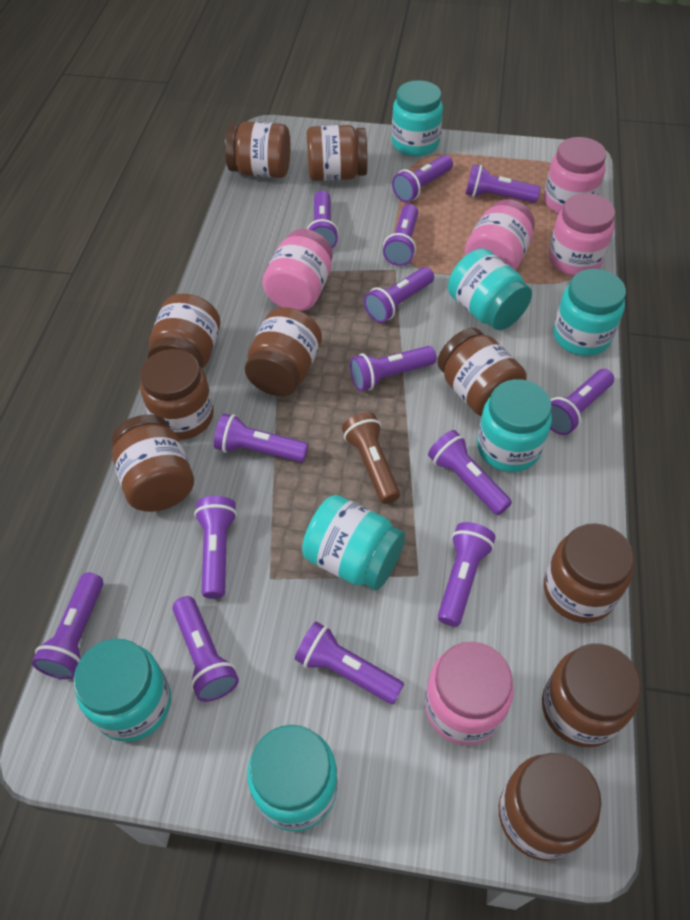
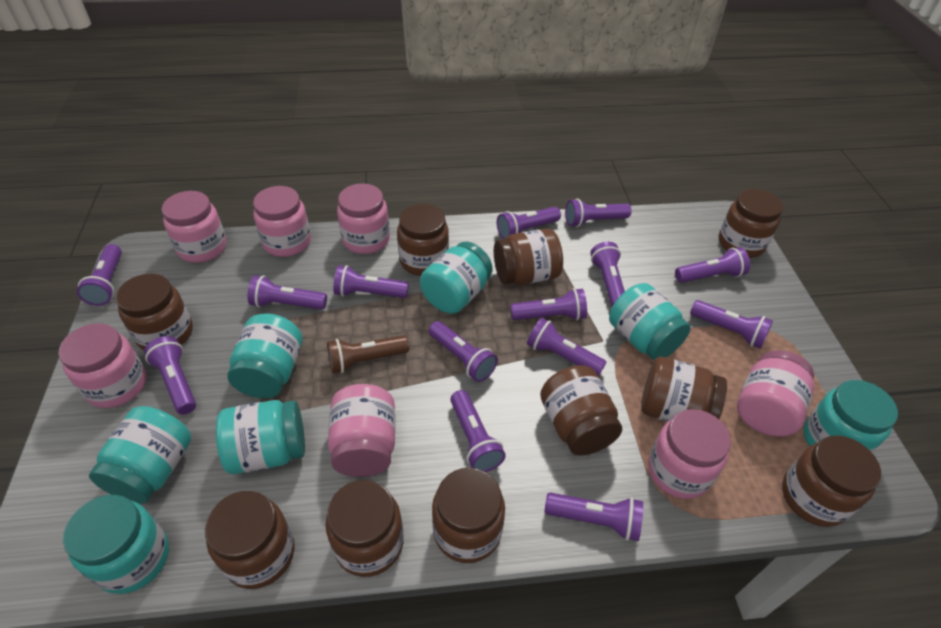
pink jar: [262,229,333,311] [425,641,514,745] [465,199,535,270] [544,137,606,214] [548,193,615,276] = 5 -> [59,323,147,408] [162,191,227,263] [253,186,311,257] [328,384,395,477] [337,183,390,254] [648,409,731,499] [737,350,814,437] = 7

